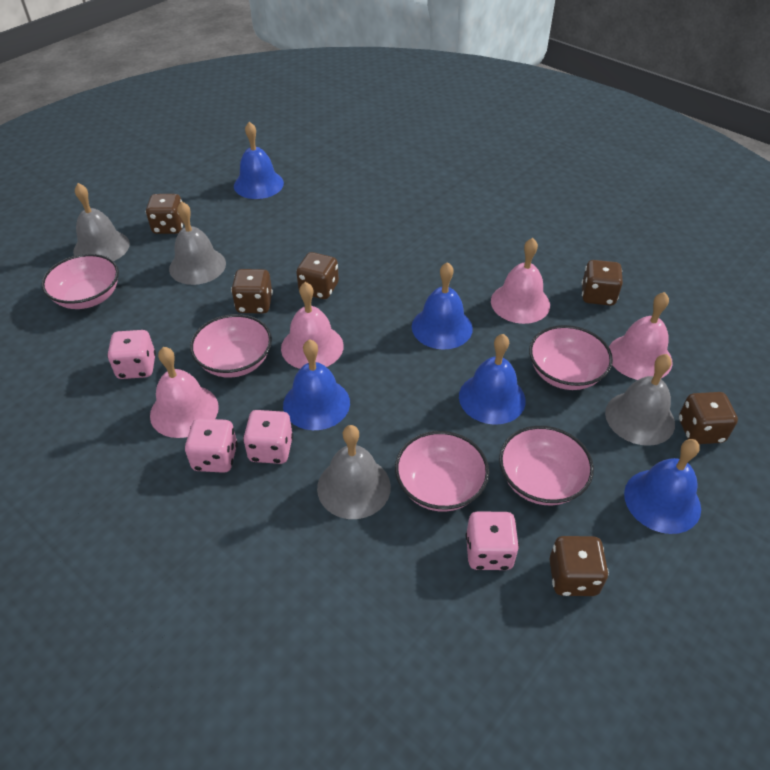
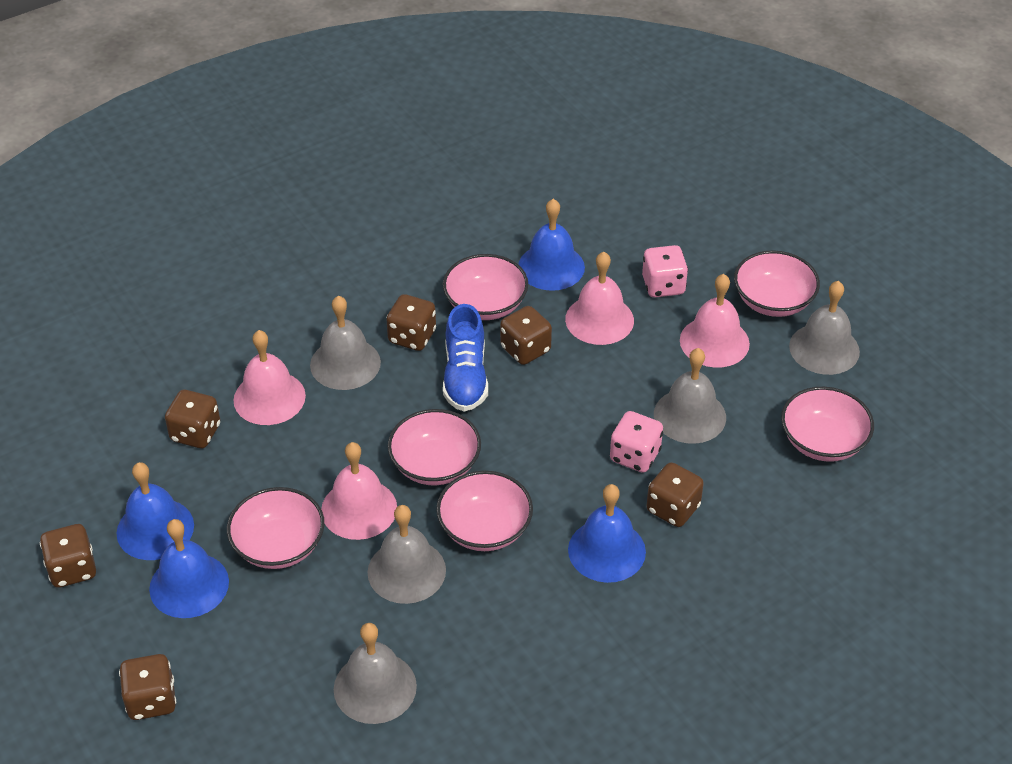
blue bell: [234,122,284,199] [283,339,350,430] [412,262,473,350] [459,334,526,425] [624,439,701,534] = 5 -> [116,462,194,560] [149,519,229,618] [518,199,585,291] [568,484,646,583] = 4
blue shoe: none = 0 -> [443,304,488,412] = 1
grey bell: [73,183,130,261] [169,201,226,285] [317,425,391,519] [605,354,675,446] = 4 -> [310,296,381,390] [334,623,417,724] [367,505,446,604] [654,348,726,444] [789,281,860,375] = 5
pink bowl: [41,254,119,309] [190,314,272,378] [395,431,489,512] [499,426,594,505] [529,325,613,390] = 5 -> [227,487,324,569] [388,409,481,486] [436,471,533,551] [443,254,528,320] [734,250,820,317] [781,387,874,462] = 6
pink dice: [107,330,156,379] [185,418,238,473] [243,410,293,464] [466,512,519,570] = 4 -> [610,411,663,473] [642,245,688,297] = 2

